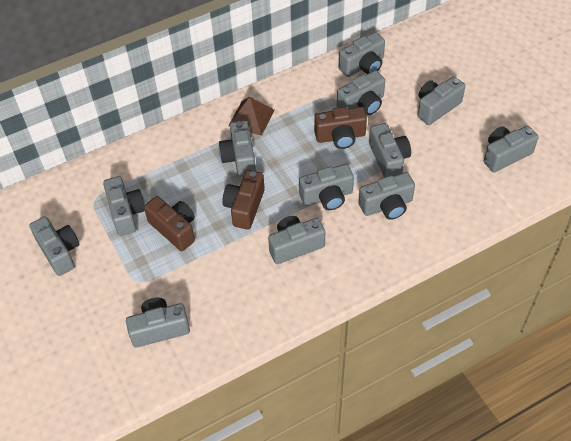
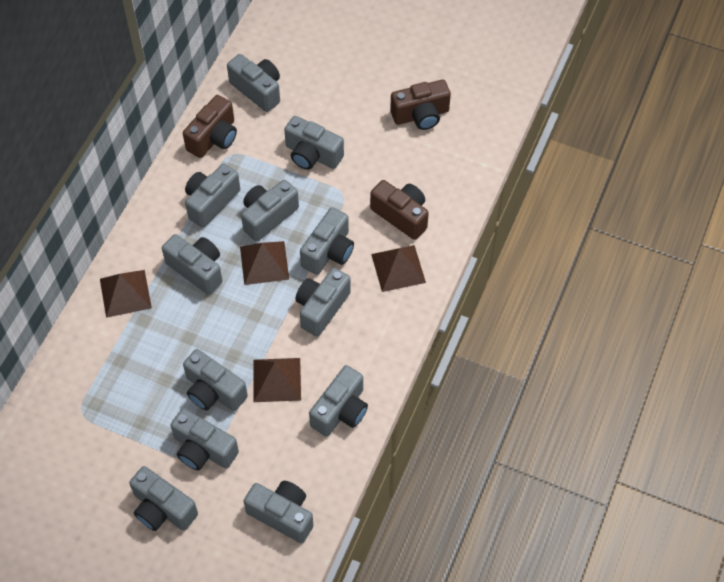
brown pyramid: [228,97,275,136] = 1 -> [100,270,152,318] [240,241,289,285] [253,358,301,402] [371,245,426,292] = 4

